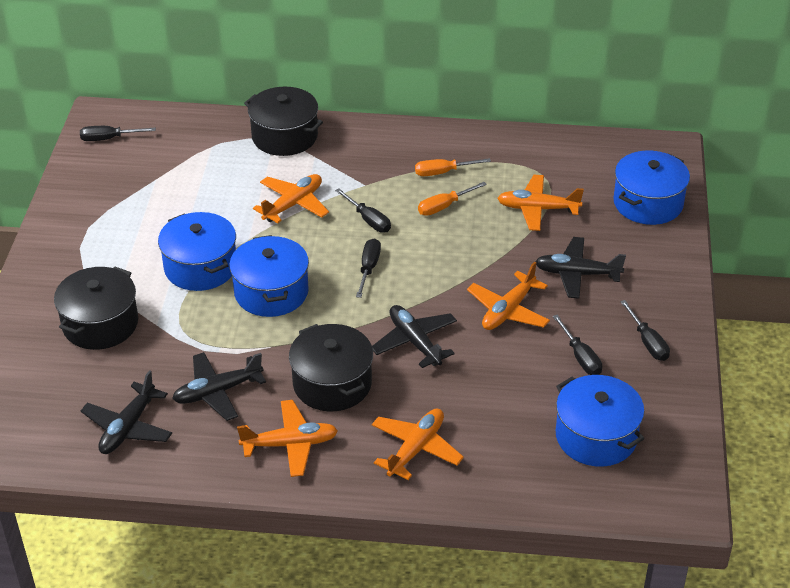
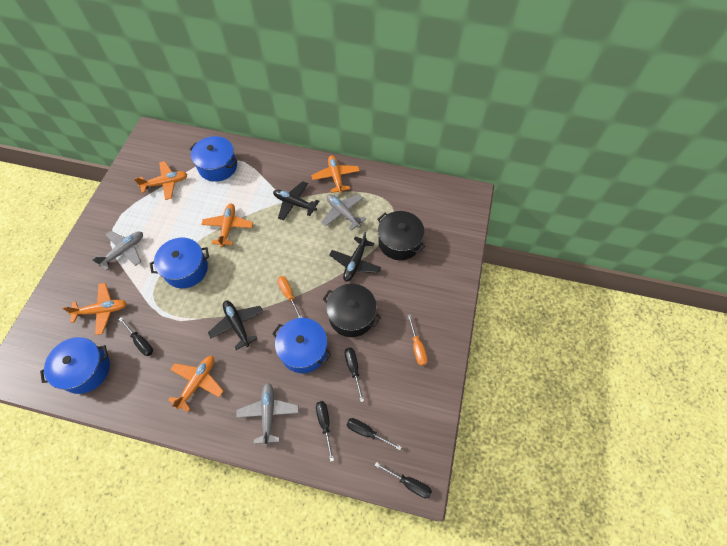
black plane: [81,370,172,454] [172,352,266,421] [372,305,457,368] [535,237,626,299] = 4 -> [208,301,263,350] [273,181,319,221] [329,232,381,282] = 3
black pot: [54,267,138,350] [244,87,323,156] [289,324,373,411] = 3 -> [323,284,381,337] [377,211,425,260] = 2
grey plane: none = 0 -> [92,231,143,271] [236,383,299,446] [321,194,367,230] = 3

